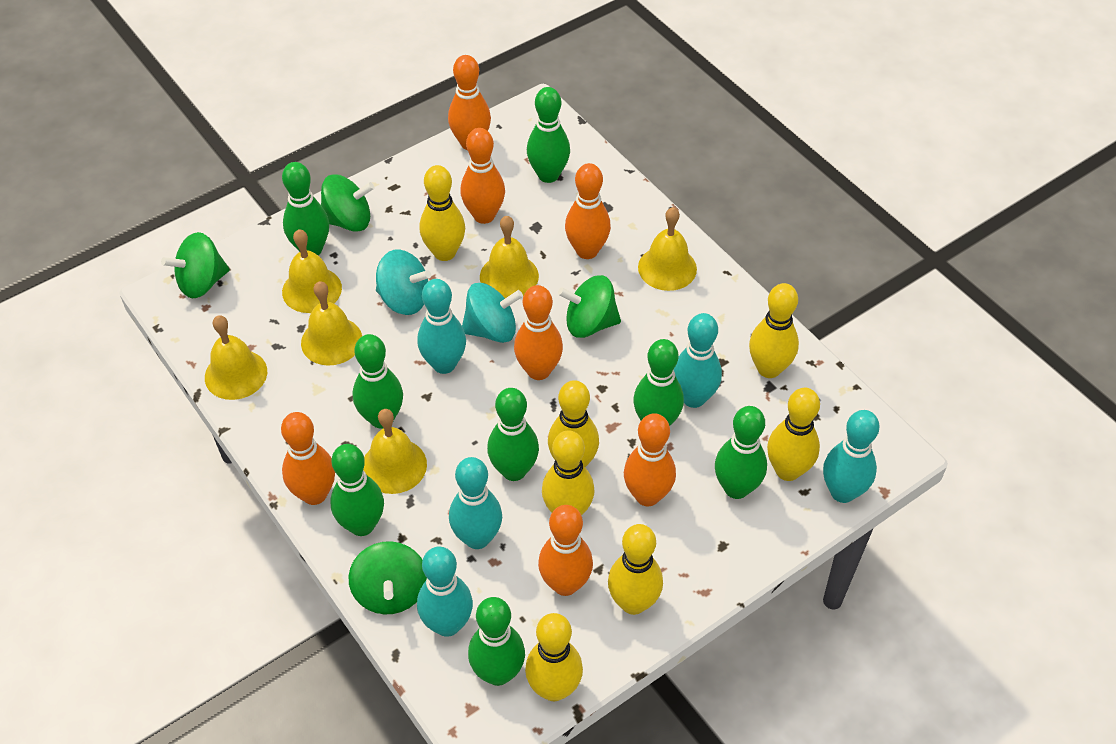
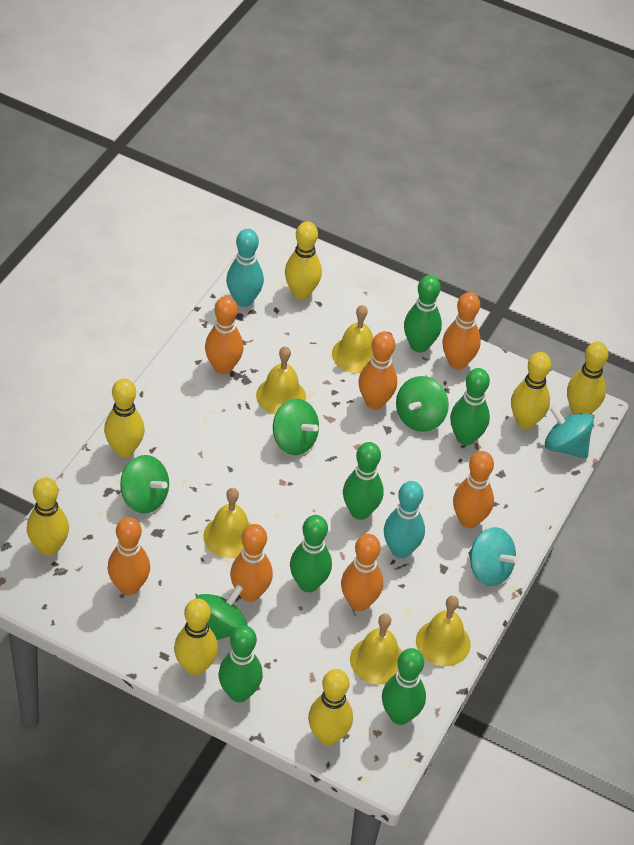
green bowling pin: [282,162,329,255] [330,444,384,536] [353,334,403,429] [468,597,525,686] [487,388,539,481] [527,87,570,183] [633,339,684,426] [715,406,767,499] = 8 -> [218,625,263,702] [290,515,332,592] [343,442,383,520] [382,648,426,725] [404,275,442,353] [450,368,490,445] = 6
turquoise bowling pin: [417,279,466,374] [417,547,473,637] [449,457,502,549] [674,313,722,408] [823,410,880,503] = 5 -> [226,229,264,307] [384,481,425,558] = 2
yellow bell: [205,315,267,400] [282,229,342,313] [301,281,362,365] [363,409,427,494] [480,216,539,298] [638,207,697,291] = 6 -> [203,488,251,558] [256,346,306,414] [332,305,373,374] [350,614,402,685] [416,596,471,666] = 5

